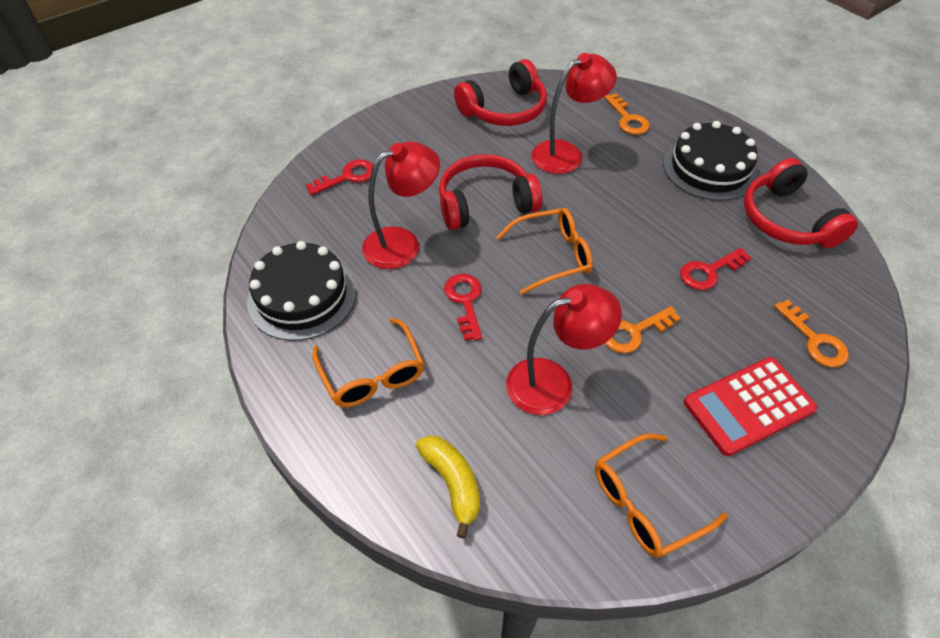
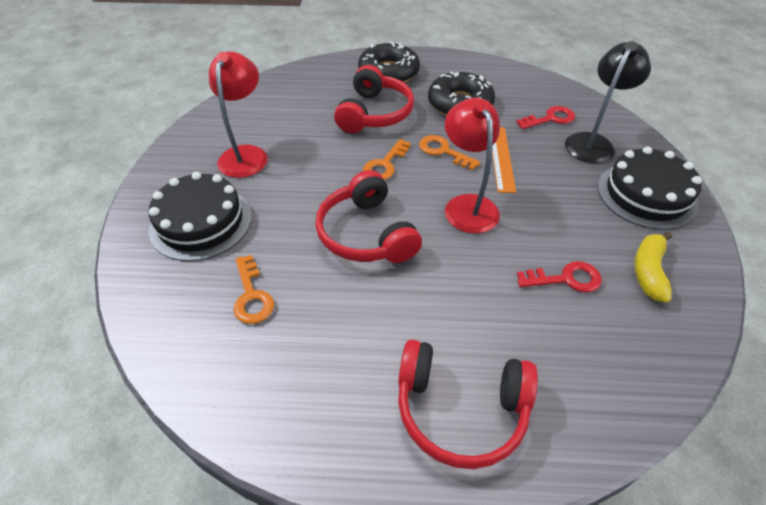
black donut: none = 0 -> [358,42,420,83] [428,72,495,116] = 2
black lamp: none = 0 -> [565,41,651,163] = 1
orange glasses: [312,318,424,407] [496,208,593,294] [595,433,728,558] = 3 -> none = 0
orange ruler: none = 0 -> [492,127,516,193] = 1
red calculator: [684,357,817,456] = 1 -> none = 0
red key: [306,159,373,195] [444,274,482,341] [680,248,751,290] = 3 -> [517,106,575,129] [517,261,602,293] = 2
red lamp: [362,142,440,269] [506,284,622,415] [532,53,617,174] = 3 -> [209,51,268,178] [445,98,500,234] = 2

